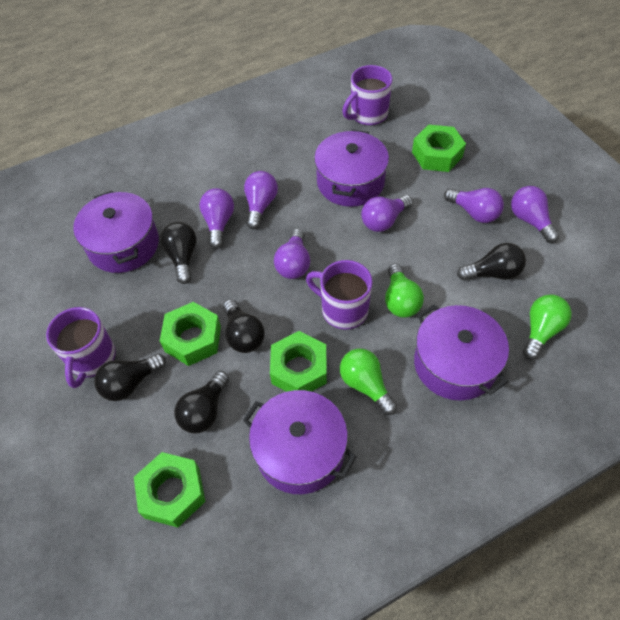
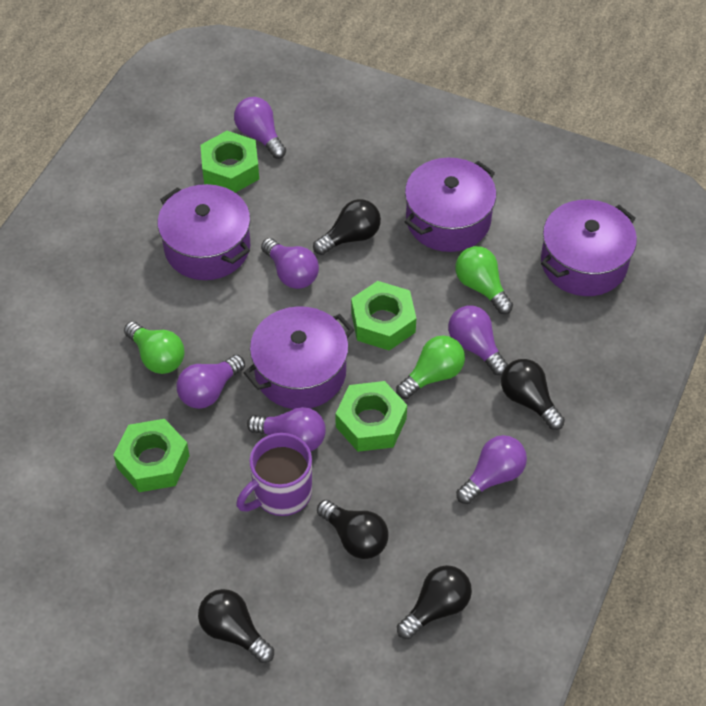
purple mug: [46,307,116,388] [306,260,372,330] [342,65,392,125] = 3 -> [236,433,312,516] = 1

